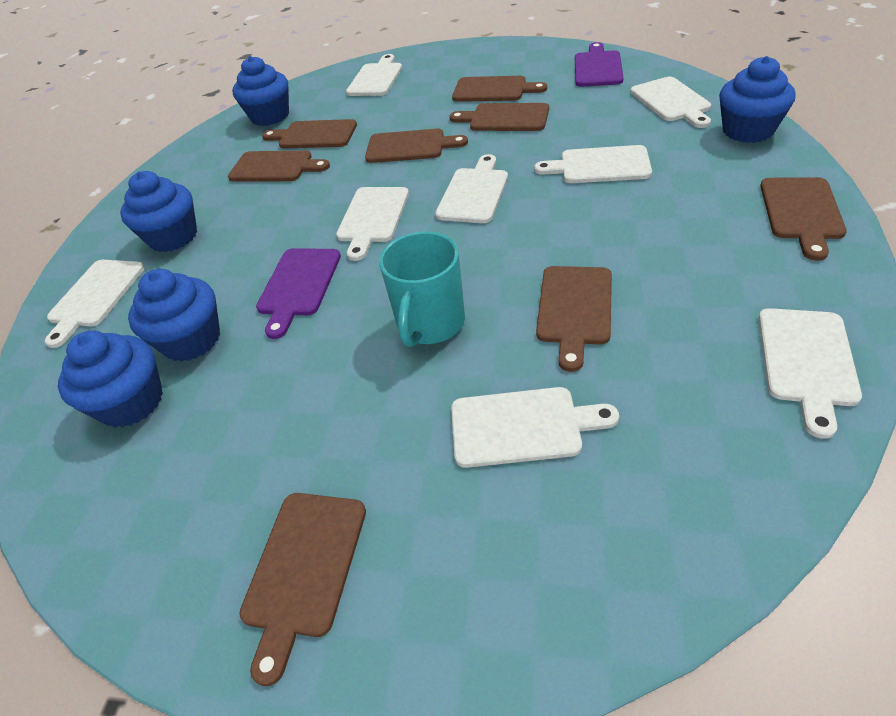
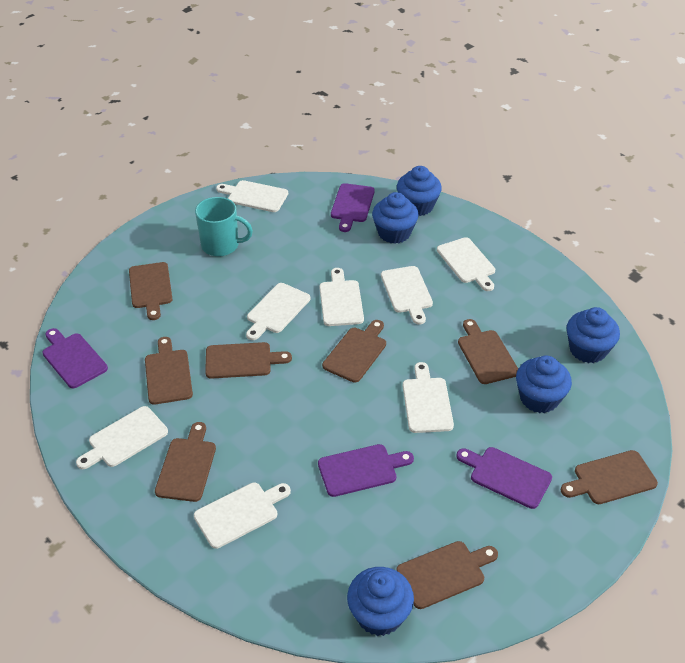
purple cutting board: [256,248,341,339] [575,42,623,87] = 2 -> [42,328,108,388] [318,444,414,497] [331,183,375,232] [456,447,552,509] = 4

